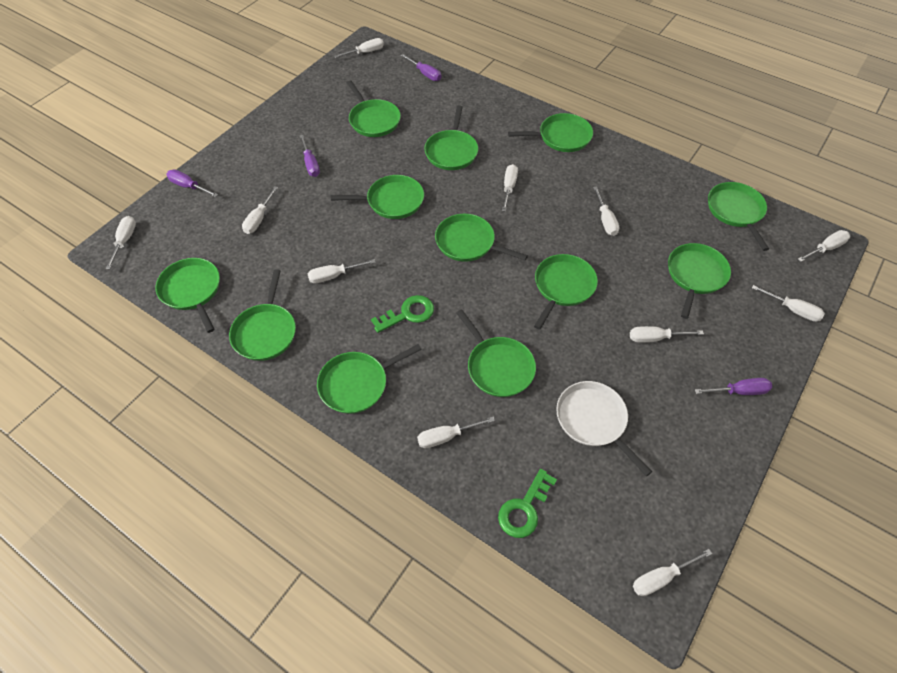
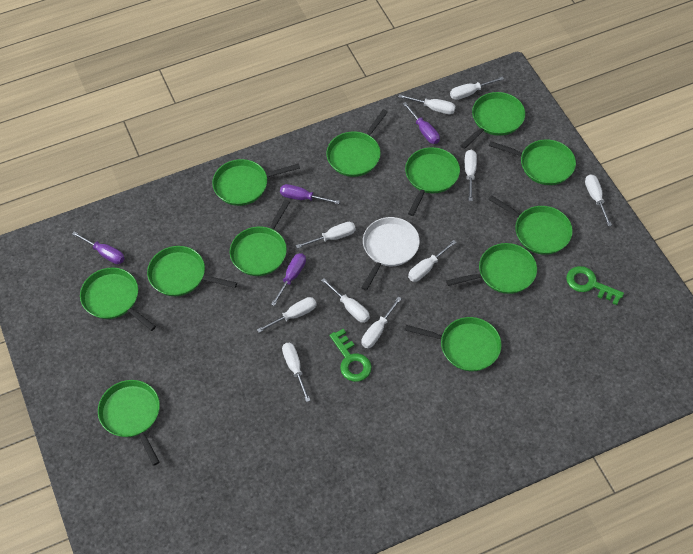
white screwdriver: [106,216,136,269] [242,186,278,234] [307,259,376,283] [334,38,384,58] [417,417,495,448] [502,164,518,212] [593,187,620,236] [630,326,704,343] [633,549,712,596] [752,285,825,322] [798,230,850,262] = 11 -> [257,297,317,333] [282,343,311,402] [296,222,356,249] [321,278,370,323] [361,297,402,348] [399,94,456,114] [408,240,457,282] [450,76,504,100] [465,150,477,201] [585,174,612,226] = 10

